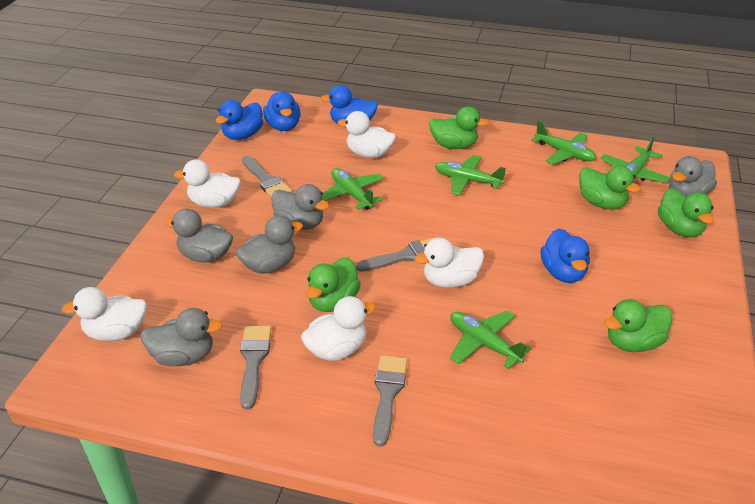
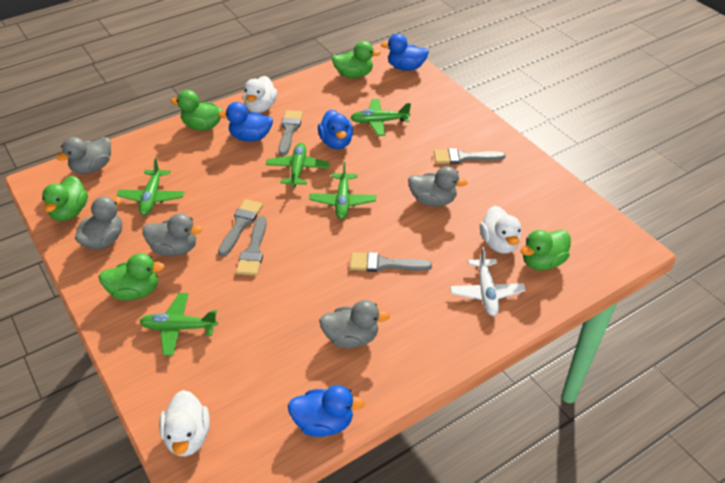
grey brush: [240,326,271,410] [242,156,292,197] [356,237,435,272] [373,355,407,447] = 4 -> [218,199,263,257] [236,216,267,276] [278,110,303,156] [350,252,432,272] [434,148,505,164] = 5
white duck: [62,287,147,341] [174,159,241,208] [301,296,376,361] [338,111,396,158] [414,238,484,288] = 5 -> [159,390,210,457] [243,76,277,113] [480,206,521,253] = 3
white plane: none = 0 -> [450,247,526,316] = 1

